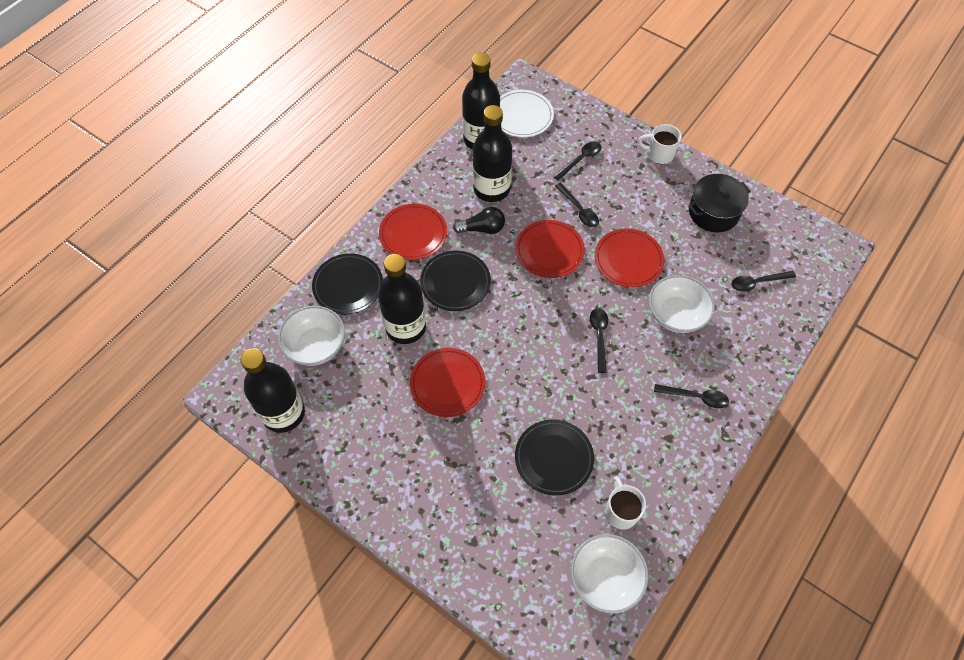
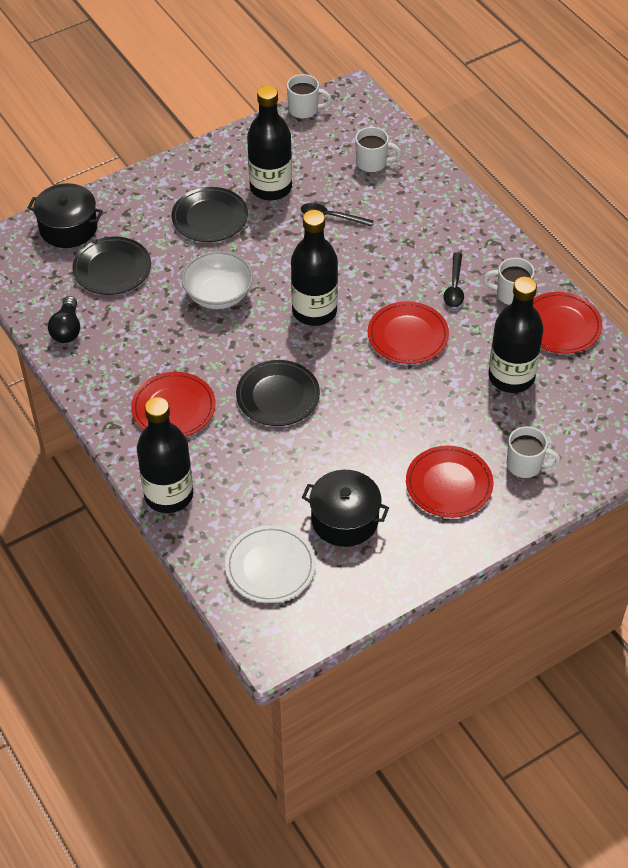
black pot: [688,174,751,232] = 1 -> [28,183,103,248] [302,470,389,547] = 2
black spoon: [553,141,601,181] [555,182,599,227] [590,308,608,373] [654,384,729,408] [731,271,796,292] = 5 -> [301,203,373,227] [444,252,464,307] = 2
white bowl: [278,306,345,366] [571,534,649,614] [649,275,715,333] = 3 -> [182,251,253,309] = 1
white mug: [605,476,646,530] [638,124,682,164] = 2 -> [287,74,332,119] [355,127,401,173] [483,257,534,305] [507,426,561,478] = 4

